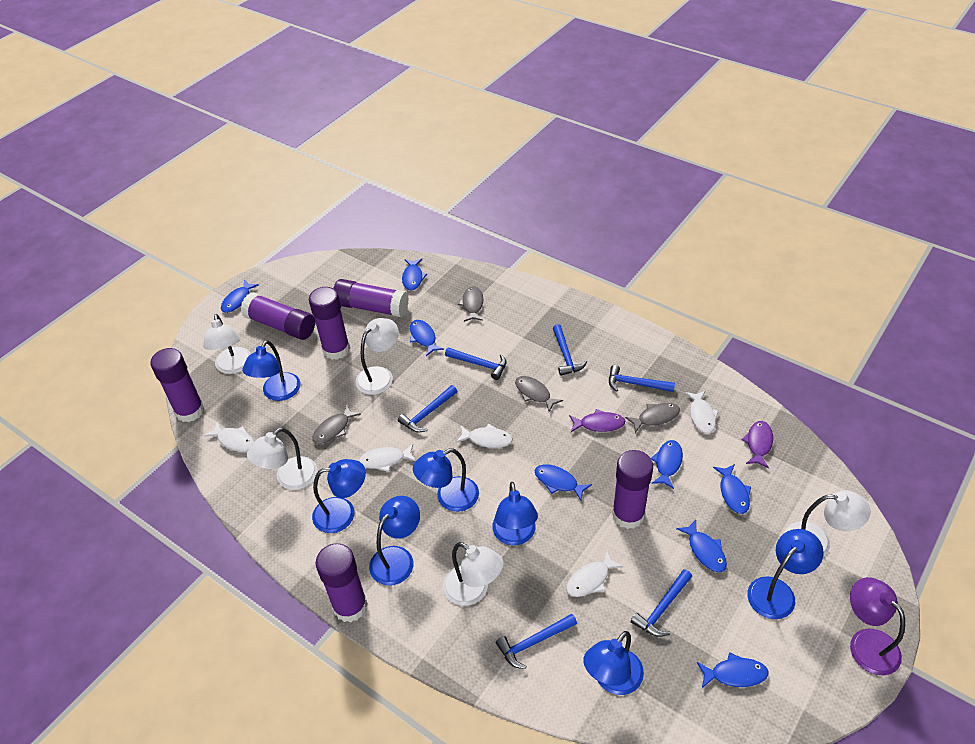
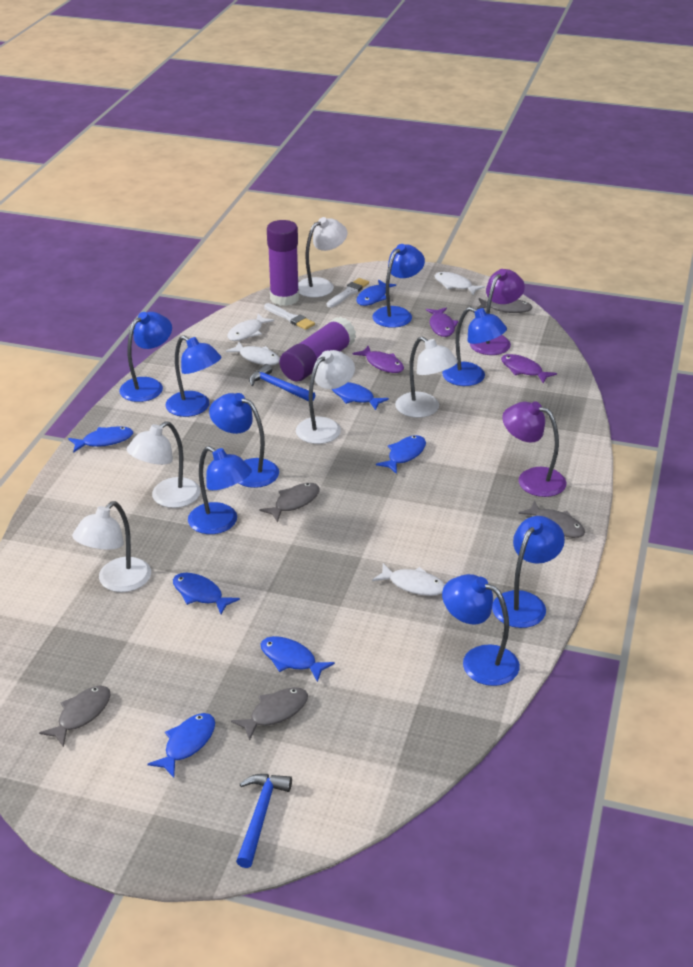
blue fish: [221,280,259,313] [402,258,427,291] [410,320,444,356] [535,464,592,500] [651,440,683,489] [676,520,727,572] [697,652,769,688] [713,464,751,514] = 8 -> [68,426,133,453] [147,713,215,778] [173,573,240,615] [260,636,335,682] [332,382,389,410] [357,279,396,306] [376,435,426,474] = 7
blue hammer: [398,385,457,432] [445,347,506,380] [496,614,577,669] [553,324,587,376] [609,365,675,392] [631,569,692,637] = 6 -> [236,774,292,868] [249,364,315,402] = 2
blue lamp: [242,340,300,401] [312,459,366,533] [369,496,420,586] [413,448,479,512] [492,482,538,545] [583,631,644,695] [747,529,824,619] = 7 -> [119,312,172,402] [165,336,221,417] [188,446,252,534] [209,393,279,488] [372,244,425,328] [442,307,507,386] [442,574,520,686] [492,516,565,628] = 8
grey fish: [312,404,361,444] [458,286,483,322] [515,376,563,412] [625,403,680,433] = 4 -> [39,685,111,747] [231,687,308,741] [259,483,320,522] [477,298,533,313] [519,501,585,538] = 5
purple fish: [569,409,625,432] [742,421,773,468] = 2 -> [352,346,404,373] [426,308,459,337] [501,354,557,384] = 3
purple glue stick: [150,348,205,422] [241,293,315,340] [309,287,350,360] [316,543,368,622] [333,279,409,317] [612,450,653,529] = 6 -> [267,220,299,306] [279,316,356,381] = 2
purple lamp: [850,577,905,675] = 1 -> [470,269,525,355] [502,401,566,497] = 2
white brush: none = 0 -> [264,303,315,330] [327,278,369,308] = 2
white fish: [204,421,254,452] [359,444,416,472] [456,424,513,448] [566,551,624,597] [685,390,719,434] = 5 -> [226,342,280,365] [227,314,274,341] [372,563,445,596] [435,272,485,295] = 4

